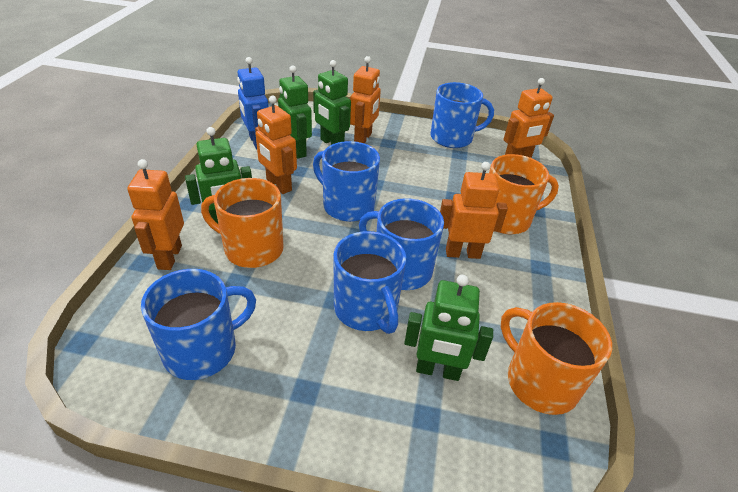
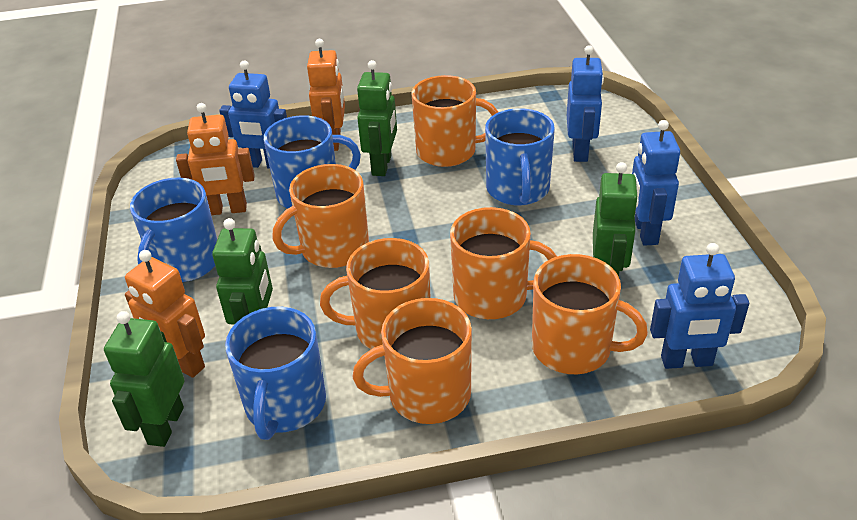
blue mug: [141,269,256,380] [313,141,380,222] [334,231,406,334] [359,198,444,290] [430,82,494,148] = 5 -> [130,178,217,282] [225,306,326,440] [264,115,361,208] [485,108,555,205] = 4
blue robot: [237,57,269,149] = 1 -> [219,61,287,169] [567,45,604,162] [632,120,680,246] [650,243,749,369] = 4
orange mug: [201,178,284,268] [489,154,559,234] [501,302,612,415] = 3 -> [272,164,369,268] [320,238,431,349] [353,298,472,424] [411,75,499,167] [450,207,557,319] [532,254,648,374] = 6
orange robot: [127,159,184,270] [255,96,297,194] [350,56,381,144] [440,162,508,259] [503,78,554,158] = 5 -> [125,250,205,378] [176,103,255,215] [307,39,345,151] = 3

